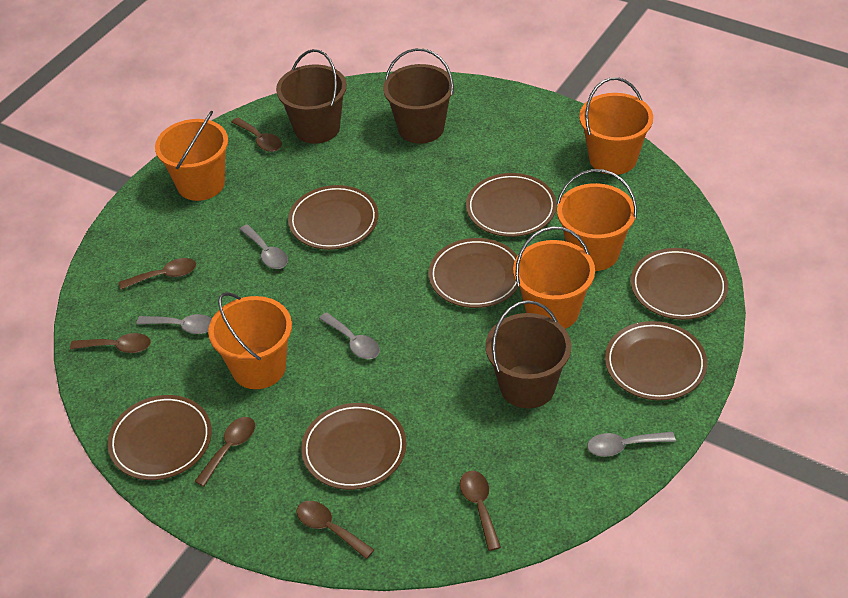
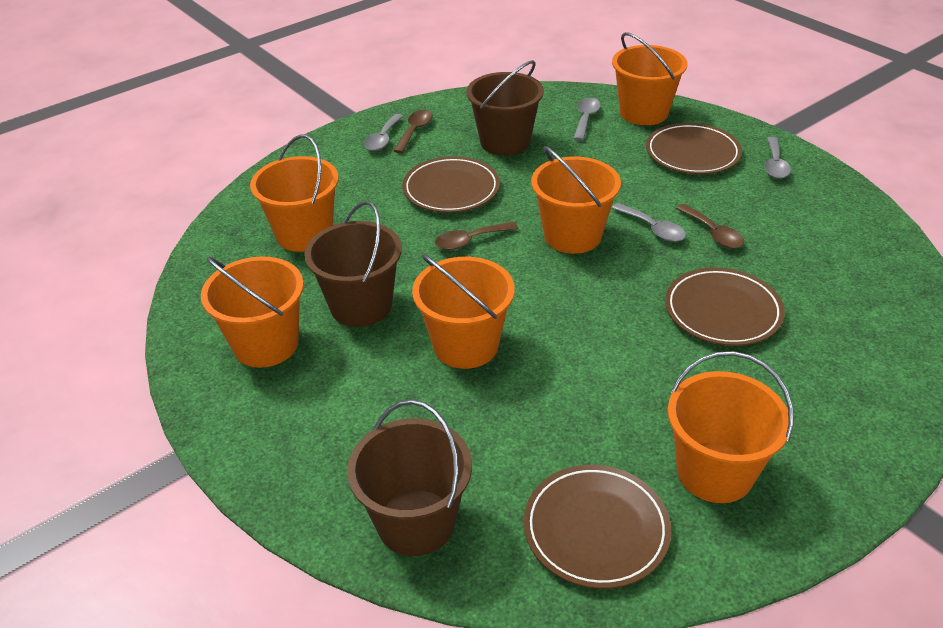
brown plate: [108,395,212,480] [288,185,378,250] [301,403,406,490] [429,238,519,308] [466,173,557,237] [605,321,707,400] [631,248,728,320] = 7 -> [402,156,500,213] [524,465,671,589] [646,123,742,174] [665,267,785,346] = 4
brown spoon: [70,333,151,353] [119,258,196,289] [194,417,255,487] [231,118,282,152] [296,501,374,559] [460,471,501,551] = 6 -> [393,110,433,153] [435,222,518,250] [676,204,744,248] = 3
orange bucket: [155,111,228,201] [208,292,292,389] [513,226,595,329] [557,169,637,271] [579,77,653,175] = 5 -> [201,256,304,368] [250,134,339,252] [412,254,515,369] [531,146,621,254] [612,32,687,125] [668,351,794,503] = 6

